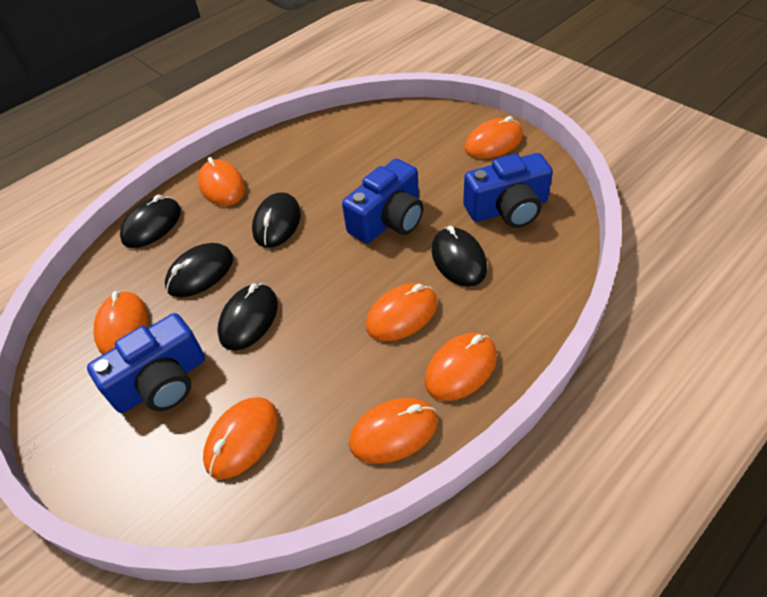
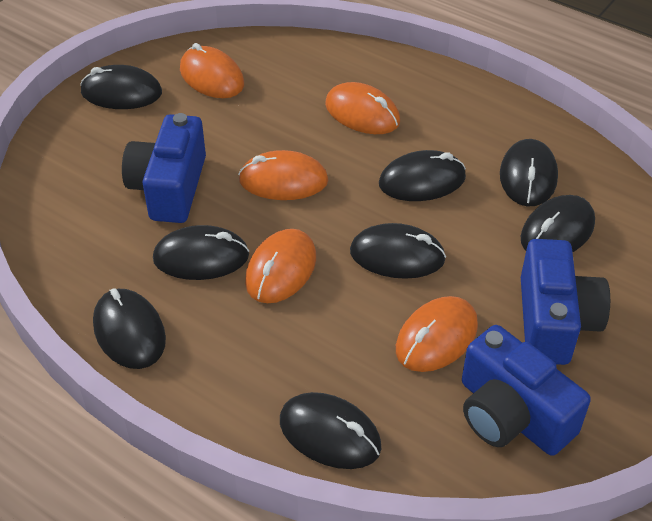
black mouse: [120,195,181,248] [165,243,233,297] [217,283,278,351] [252,192,301,248] [432,226,487,287] = 5 -> [80,65,162,109] [93,288,166,369] [153,225,249,280] [280,392,381,469] [350,223,446,279] [379,150,466,201] [500,139,558,206] [521,195,595,252] = 8
orange mouse: [93,291,148,355] [198,157,245,206] [203,397,278,479] [349,398,438,464] [366,283,438,341] [425,333,497,401] [464,116,523,159] = 7 -> [180,43,244,98] [238,150,328,200] [245,229,316,303] [325,82,400,134] [396,296,478,372] = 5

